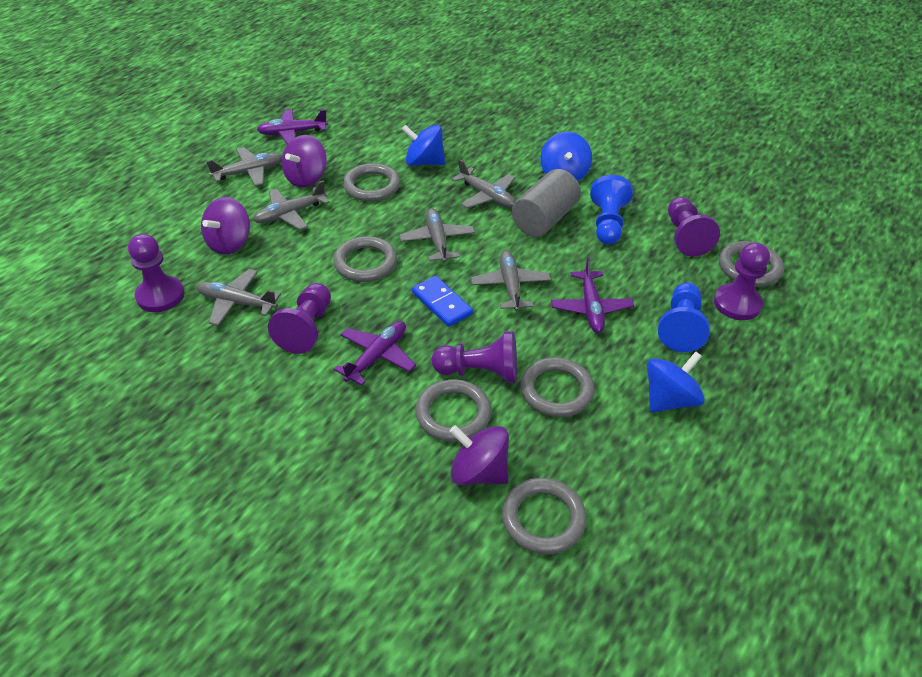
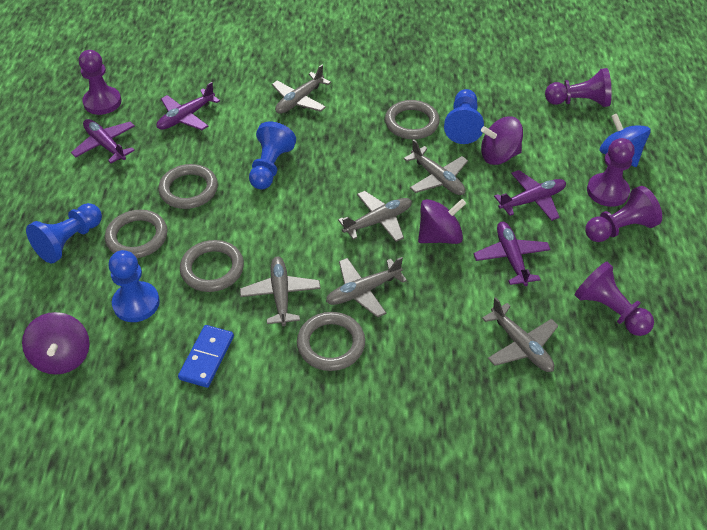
blue pawn: [590,175,633,245] [658,283,710,352] = 2 -> [26,203,102,264] [109,250,160,322] [249,121,296,190] [444,89,484,144] = 4
blue spinning top: [402,125,445,166] [540,132,592,181] [647,351,705,413] = 3 -> [599,114,650,167] = 1
grey cylinder: [512,169,581,237] = 1 -> none = 0
grey ring: [333,236,397,282] [343,163,400,202] [416,379,492,442] [502,478,587,554] [520,357,594,417] [719,241,784,287] = 6 -> [105,210,167,258] [158,164,218,209] [180,240,244,292] [297,312,365,371] [385,100,440,139] = 5
purple plane: [257,109,328,144] [334,321,416,386] [551,257,634,333] = 3 -> [71,119,135,163] [157,82,220,130] [473,222,551,286] [494,170,566,221] = 4

